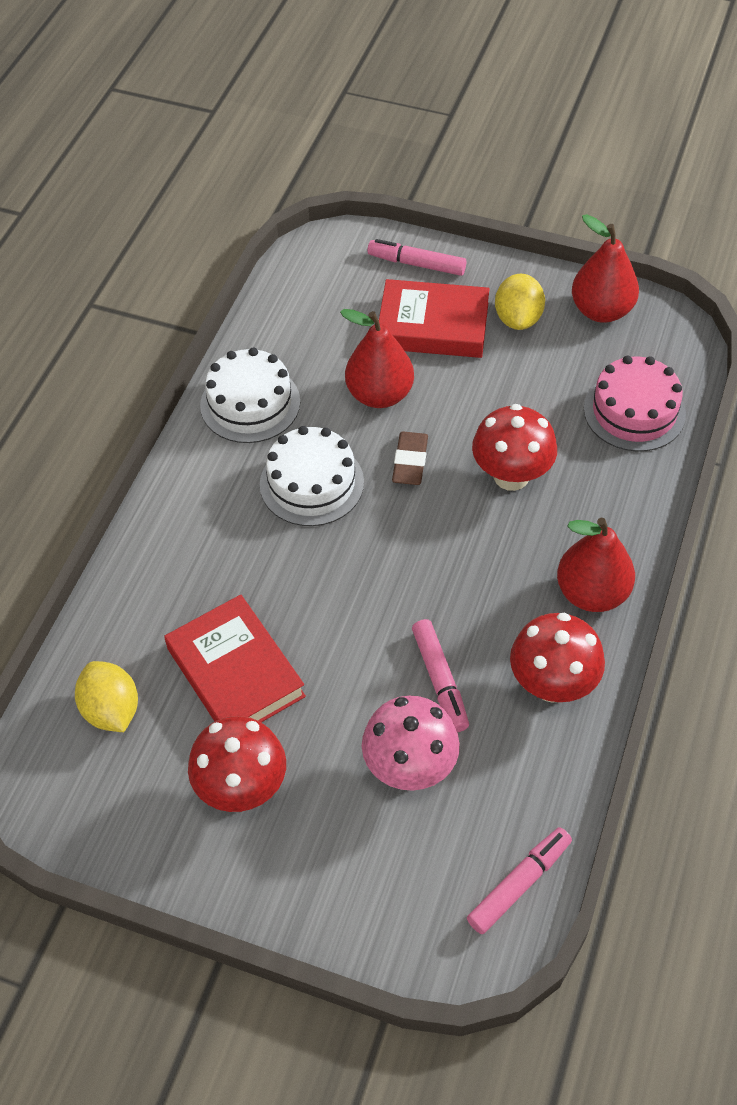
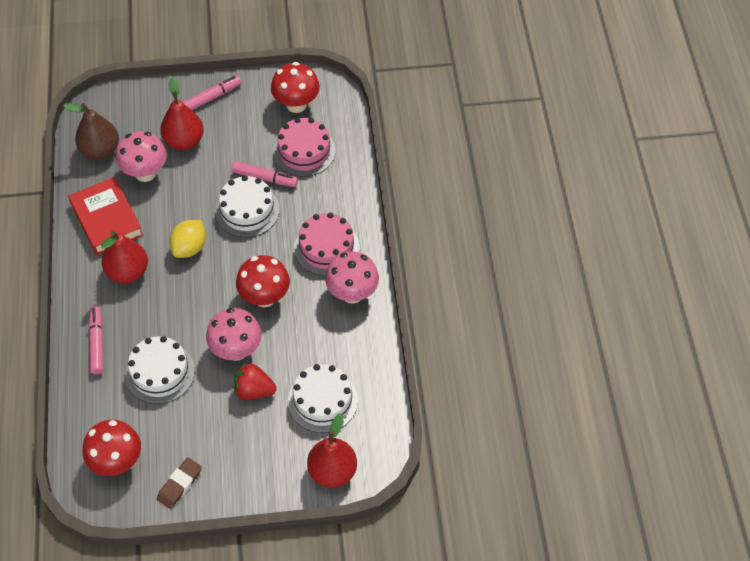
brown pear: none = 0 -> [63,103,119,160] = 1
pink cake: [584,355,686,452] = 1 -> [273,118,335,177] [294,212,359,276] = 2
pink mushroom: [362,696,460,791] = 1 -> [116,131,167,182] [206,308,262,361] [325,251,379,304] = 3
red book: [164,594,306,722] [379,279,490,358] = 2 -> [68,177,143,255] = 1
red strawberry: none = 0 -> [234,363,276,400] = 1
white cake: [200,348,300,443] [260,426,364,526] = 2 -> [125,336,195,404] [215,175,280,237] [288,364,358,433] = 3
yellow lemon: [75,661,138,732] [495,274,545,330] = 2 -> [170,220,206,258] = 1

